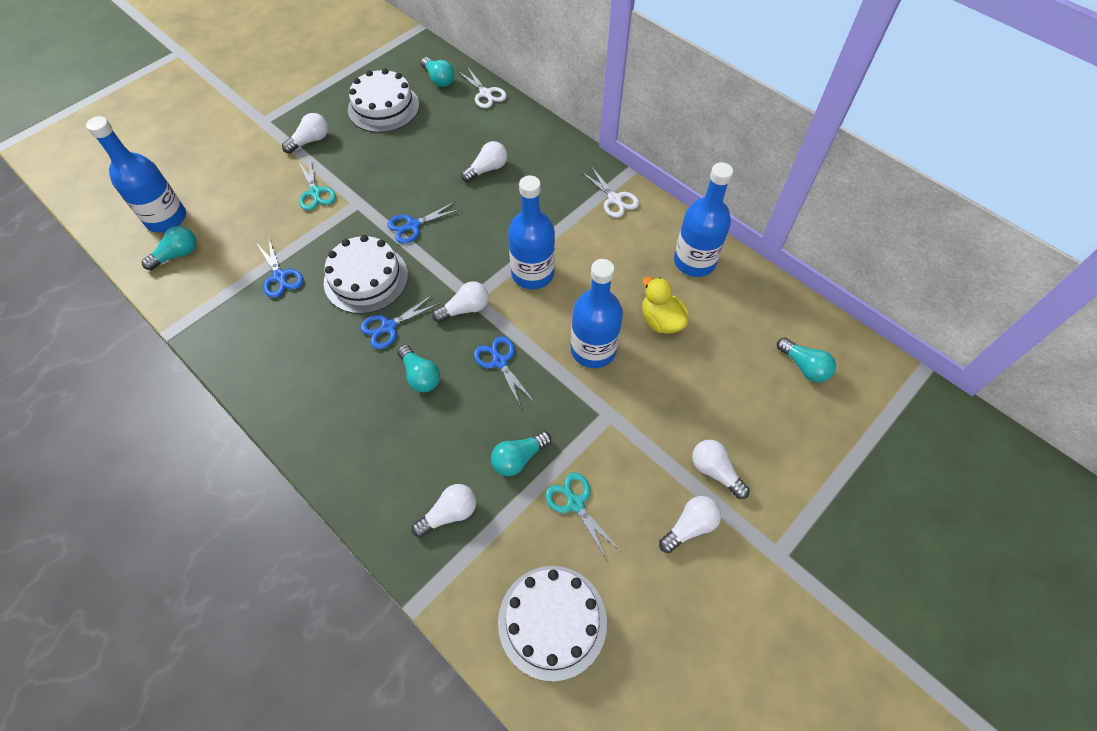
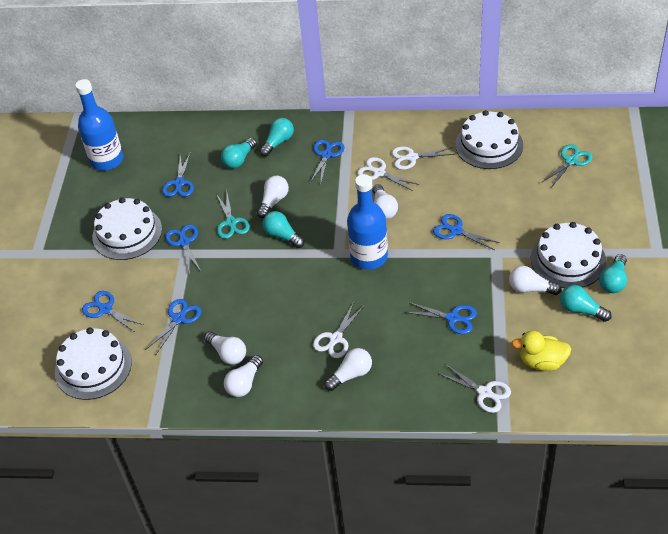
blue bottle: [86,116,186,233] [508,175,555,290] [571,259,623,368] [674,162,733,277] = 4 -> [75,79,123,171] [347,174,388,270] = 2
blue scissors: [257,237,303,298] [360,295,440,349] [388,202,461,244] [474,336,535,407] = 4 -> [82,291,144,333] [145,299,202,354] [162,152,194,197] [165,224,201,274] [310,139,345,183] [405,302,477,334] [433,214,500,250] = 7
white cake: [324,235,408,314] [348,68,419,133] [498,566,607,682] = 3 -> [55,327,132,400] [92,197,162,260] [455,110,523,169] [531,222,606,288] = 4
white scissors: [458,67,507,108] [581,166,639,218] = 2 -> [313,302,365,358] [357,157,419,191] [392,147,455,170] [439,364,511,413] = 4

